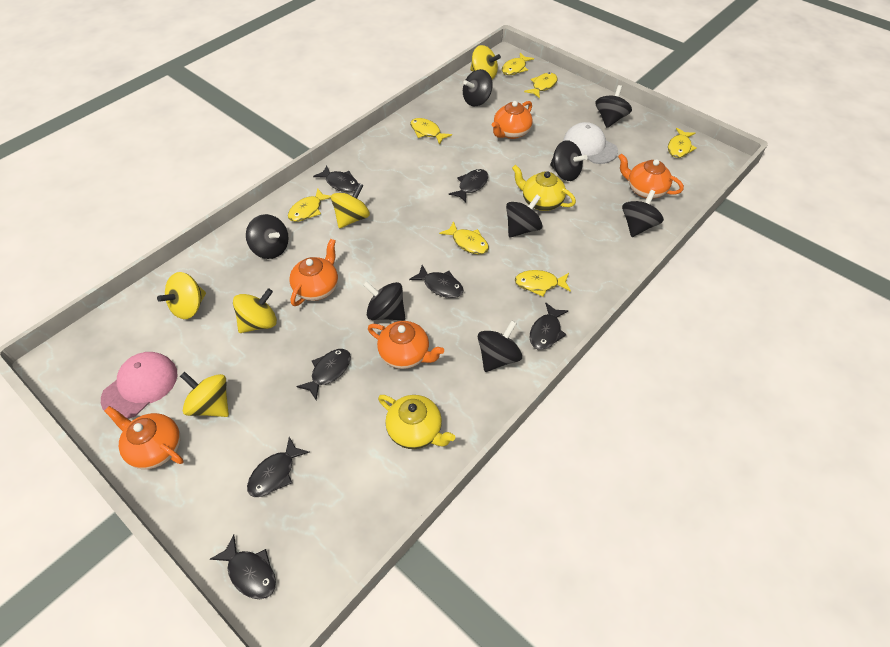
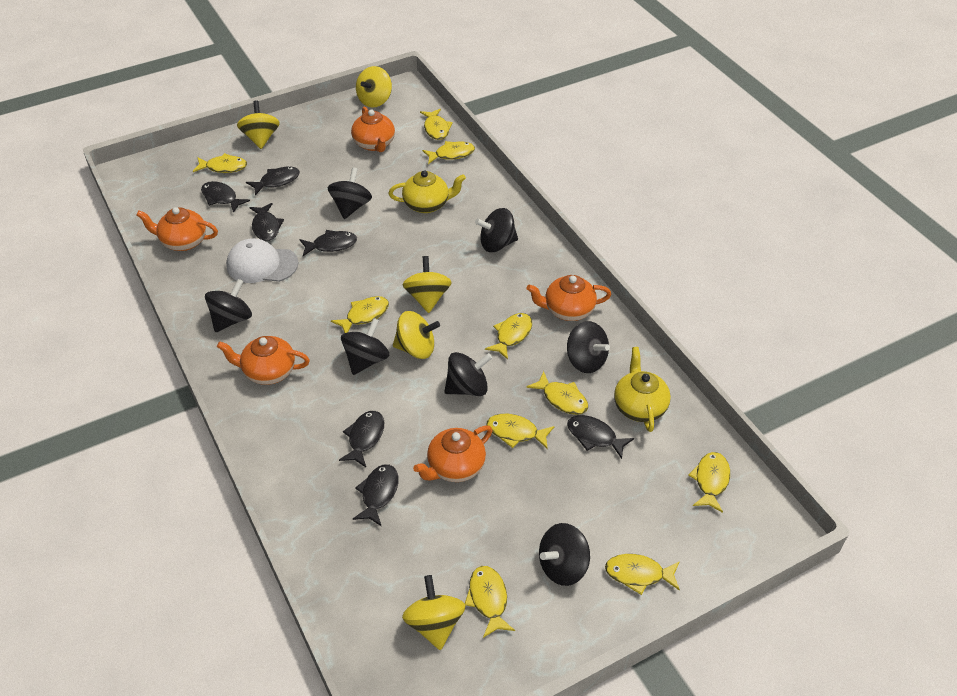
black spinning top: [246,214,289,259] [363,281,405,320] [463,69,493,106] [478,320,522,372] [506,194,543,238] [550,140,588,181] [595,85,632,128] [622,190,664,237] = 8 -> [205,279,252,332] [328,167,372,219] [341,318,389,375] [444,352,492,396] [475,208,518,252] [539,523,590,586] [567,321,610,373] = 7
pink cap: [101,352,178,419] = 1 -> none = 0
yellow fish: [288,188,331,222] [410,118,452,145] [439,221,489,254] [502,53,534,75] [515,270,571,297] [524,73,558,98] [668,128,697,158] = 7 -> [193,153,247,173] [331,296,389,333] [420,109,453,140] [422,141,475,164] [465,566,515,638] [485,313,532,360] [487,414,555,449] [526,371,588,415] [605,554,680,595] [688,452,730,513] = 10

